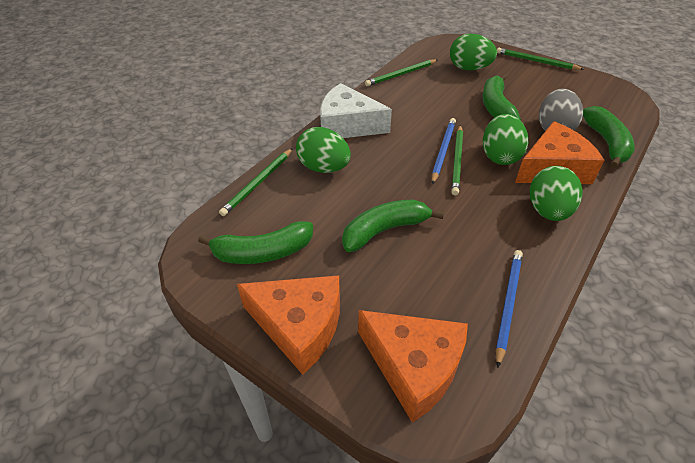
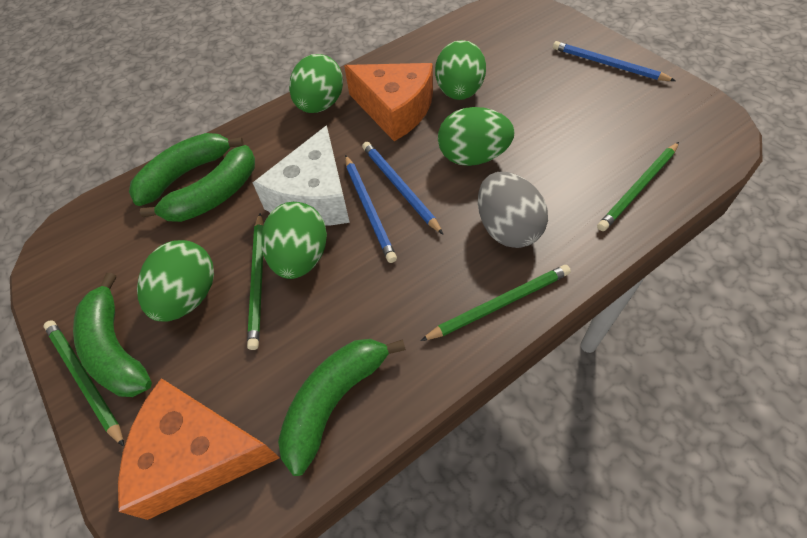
blue pencil: [432,118,456,184] [496,250,523,368] = 2 -> [345,155,397,263] [362,142,443,234] [553,41,676,81] = 3
green egg: [296,127,351,173] [450,34,497,71] [483,114,528,165] [530,166,583,221] = 4 -> [137,240,214,322] [261,202,327,279] [289,54,343,113] [435,40,486,100] [438,107,515,166] = 5
orange cheese: [237,275,340,375] [358,310,468,422] [515,121,605,184] = 3 -> [118,378,280,520] [344,63,433,141] = 2

